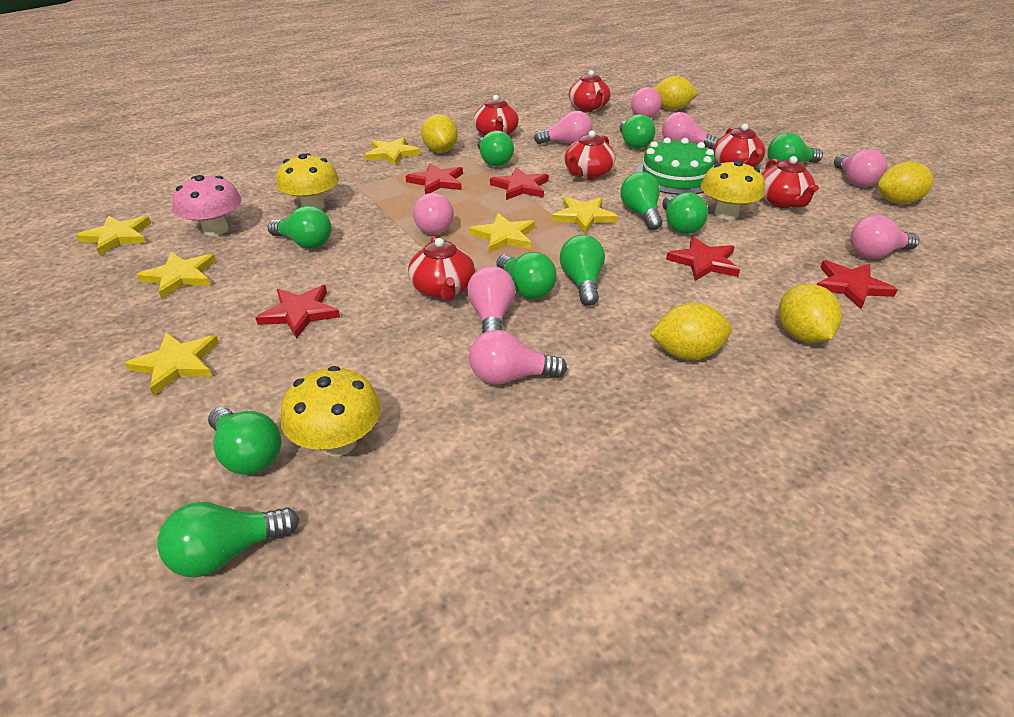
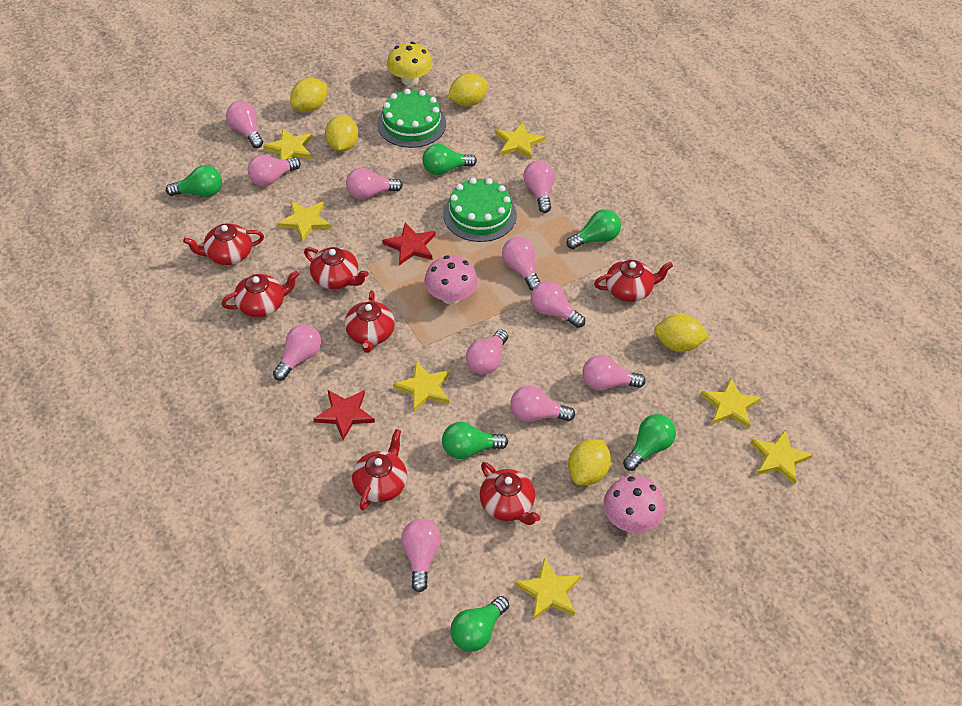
green cake: [635,138,715,195] = 1 -> [377,89,446,148] [443,178,517,242] = 2
green light bulb: [157,502,299,577] [208,407,281,475] [268,206,332,249] [477,131,514,167] [496,252,557,299] [560,235,605,306] [619,114,655,149] [620,172,663,230] [662,192,708,234] [767,133,823,165] = 10 -> [166,165,222,197] [422,144,477,175] [442,422,508,459] [450,596,509,652] [566,209,621,249] [623,414,676,471] = 6
pink light bulb: [413,193,454,234] [467,266,516,333] [469,330,567,385] [534,111,592,144] [631,87,661,118] [662,112,719,150] [834,149,887,187] [850,215,920,259] = 8 -> [226,101,263,148] [248,155,301,186] [273,324,321,381] [346,168,403,199] [401,519,441,592] [466,330,508,375] [502,237,540,291] [510,386,575,422] [523,160,555,213] [531,281,585,328] [582,355,646,390] = 11
pink mushroom: [172,175,242,236] = 1 -> [424,255,478,304] [603,476,665,533] = 2
red star: [255,285,340,339] [406,163,463,194] [490,167,549,200] [666,236,740,281] [816,260,898,309] = 5 -> [313,390,375,440] [383,222,436,265] = 2
red teapot: [408,236,475,301] [473,95,519,136] [565,130,616,179] [569,70,610,112] [713,124,765,167] [762,156,819,208] = 6 -> [183,224,264,265] [222,271,299,317] [304,247,369,289] [345,290,395,353] [352,429,407,511] [480,462,540,525] [594,259,673,302] = 7
yellow mushroom: [276,153,339,209] [281,366,381,457] [701,160,765,220] = 3 -> [387,42,433,86] = 1
yellow star: [76,215,151,255] [124,332,219,396] [136,252,216,299] [365,137,421,166] [469,213,535,253] [552,197,618,234] = 6 -> [263,128,313,160] [277,201,331,242] [393,361,450,413] [495,122,545,159] [515,557,581,620] [701,378,761,428] [751,429,813,484] = 7

